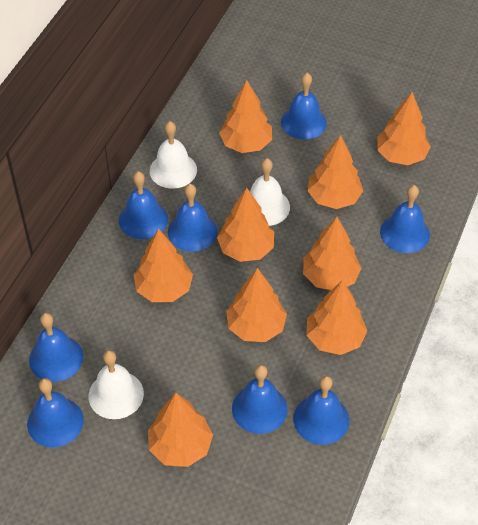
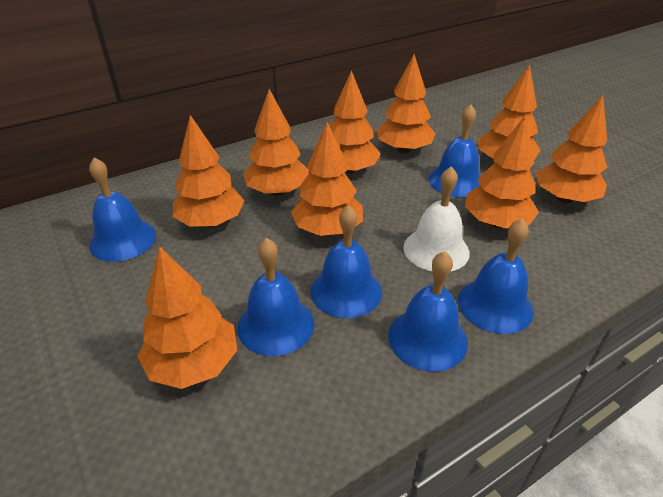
blue bell: [27,378,84,447] [29,313,83,382] [119,171,168,239] [168,184,217,252] [232,365,288,434] [281,73,327,140] [293,375,349,445] [380,185,430,253] = 8 -> [89,158,156,262] [237,238,314,356] [311,205,382,318] [388,251,468,372] [428,105,481,197] [458,219,534,334] = 6
white bell: [89,350,144,419] [150,121,197,189] [250,158,290,226] = 3 -> [403,166,470,272] = 1

